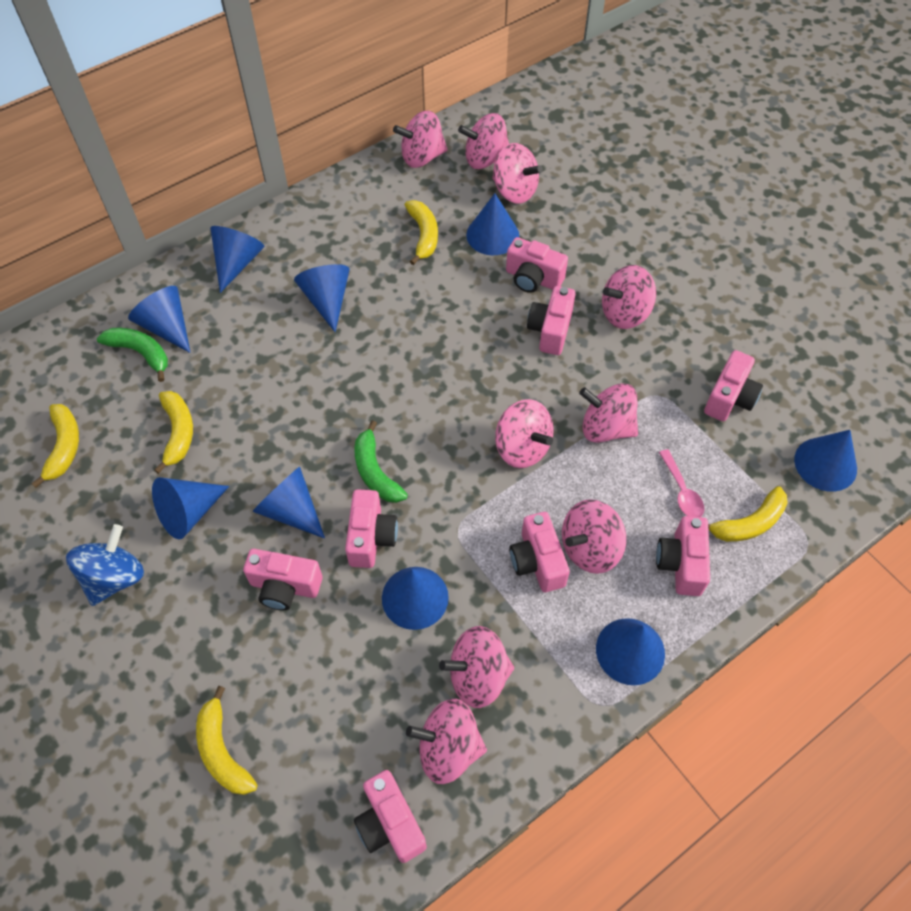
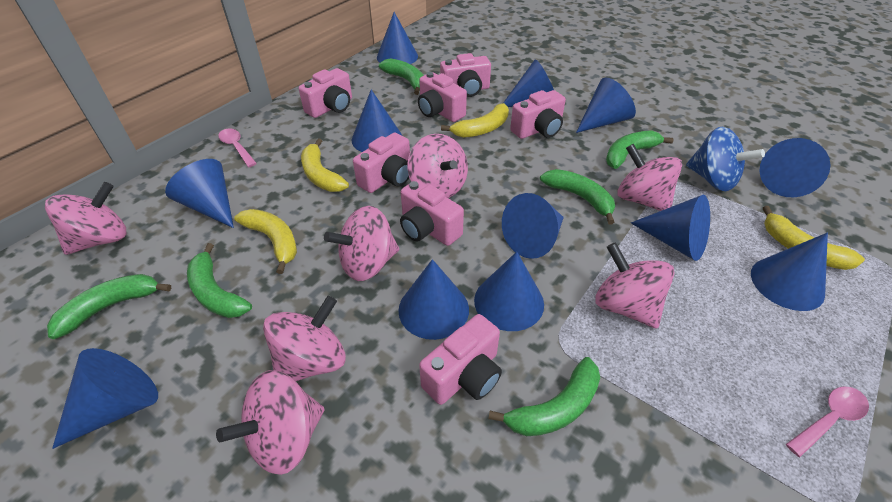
blue cone: [128,286,190,353] [152,477,229,539] [210,226,264,293] [252,467,325,539] [294,264,350,332] [382,567,449,630] [466,193,519,255] [596,618,665,685] [794,430,857,492] = 9 -> [52,348,158,449] [165,159,234,228] [352,89,402,152] [377,12,418,64] [398,259,469,340] [474,252,544,331] [502,193,564,259] [503,59,554,107] [576,77,636,133] [631,195,710,261] [751,233,828,311] [759,138,830,197] = 12
green banana: [97,328,168,382] [354,420,408,503] = 2 -> [47,274,171,339] [187,243,252,318] [379,58,424,95] [488,357,600,436] [540,169,615,224] [606,130,674,169] = 6
pink camera: [243,549,322,610] [345,489,398,568] [354,770,427,863] [506,237,568,293] [509,512,570,592] [527,286,576,355] [656,516,710,596] [704,350,763,421] = 8 -> [299,68,352,118] [353,132,410,193] [400,180,464,246] [418,72,467,122] [419,314,502,405] [440,53,491,97] [510,90,566,139] = 7
pink spinning top: [393,110,448,168] [406,698,487,784] [439,626,514,708] [458,113,509,169] [492,143,543,204] [495,399,554,468] [562,499,626,574] [579,384,638,443] [602,265,656,329] = 9 -> [45,182,126,255] [216,370,325,475] [263,296,346,381] [324,206,399,281] [408,134,468,198] [595,242,675,328] [617,144,682,211] = 7
pink spoon: [659,449,704,517] = 1 -> [218,129,257,167] [786,386,869,457] = 2
yellow banana: [31,404,79,488] [154,391,193,474] [196,686,257,795] [405,200,438,265] [708,486,788,542] = 5 -> [234,209,297,274] [301,138,349,192] [441,103,509,138] [763,206,865,270] = 4

